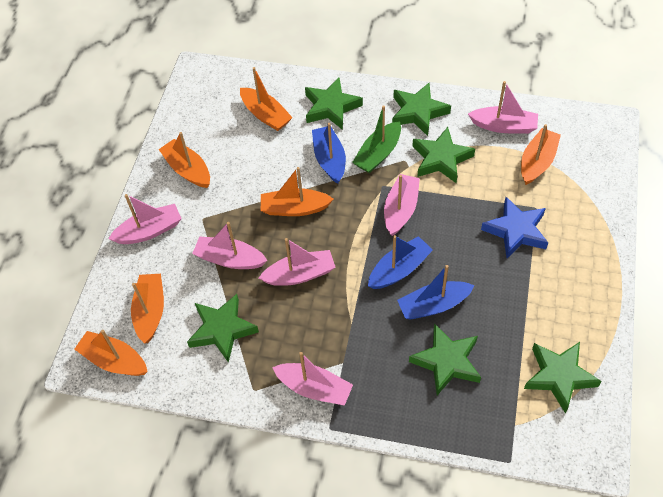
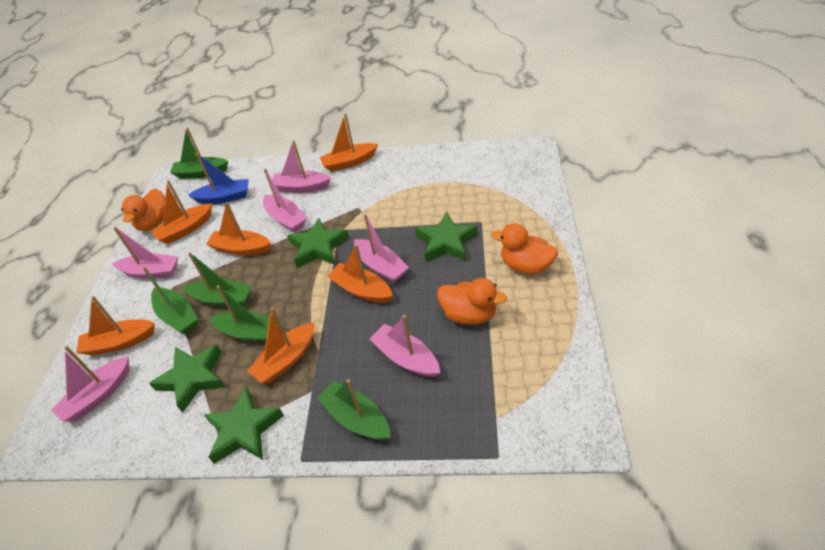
blue boat: [312,123,346,184] [368,235,433,289] [397,265,475,320] = 3 -> [188,153,249,204] = 1
blue star: [481,197,548,258] = 1 -> none = 0
green boat: [352,106,401,173] = 1 -> [143,266,198,334] [170,127,228,179] [182,252,252,307] [209,285,282,343] [317,379,391,440] = 5
green star: [187,294,259,363] [305,78,363,130] [392,83,451,136] [409,323,481,395] [413,127,475,183] [524,342,602,413] = 6 -> [149,345,225,413] [204,387,284,464] [287,218,349,268] [415,212,478,262] = 4
orange duck: none = 0 -> [121,188,165,231] [437,278,507,325] [492,223,558,274] = 3

